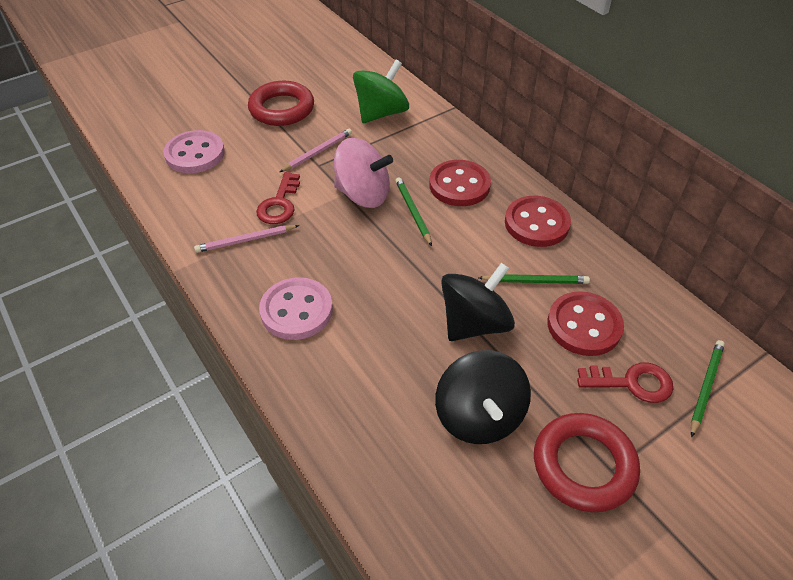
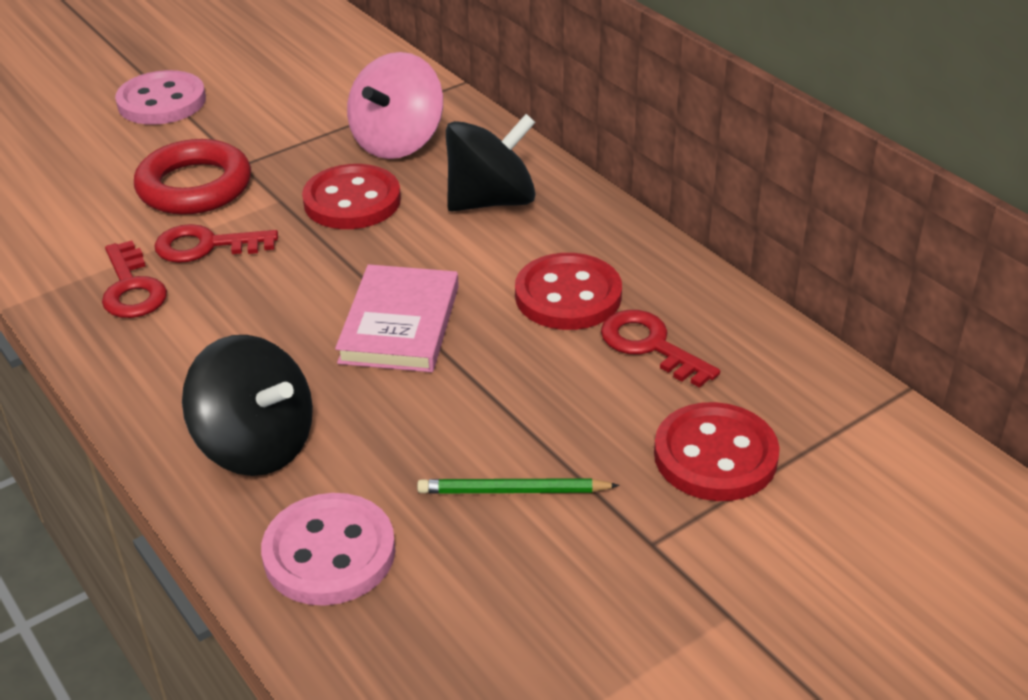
green pencil: [396,177,432,246] [478,274,590,284] [691,340,725,437] = 3 -> [417,478,620,494] = 1
green spinning top: [353,60,409,123] = 1 -> none = 0
pink book: none = 0 -> [335,264,459,372] = 1
pink pencil: [194,225,299,253] [280,129,352,172] = 2 -> none = 0
red key: [256,172,300,224] [577,363,673,403] = 2 -> [102,241,167,318] [155,224,278,263] [601,310,720,388] = 3
red ring: [248,81,314,126] [534,413,640,512] = 2 -> [134,139,251,215] = 1

